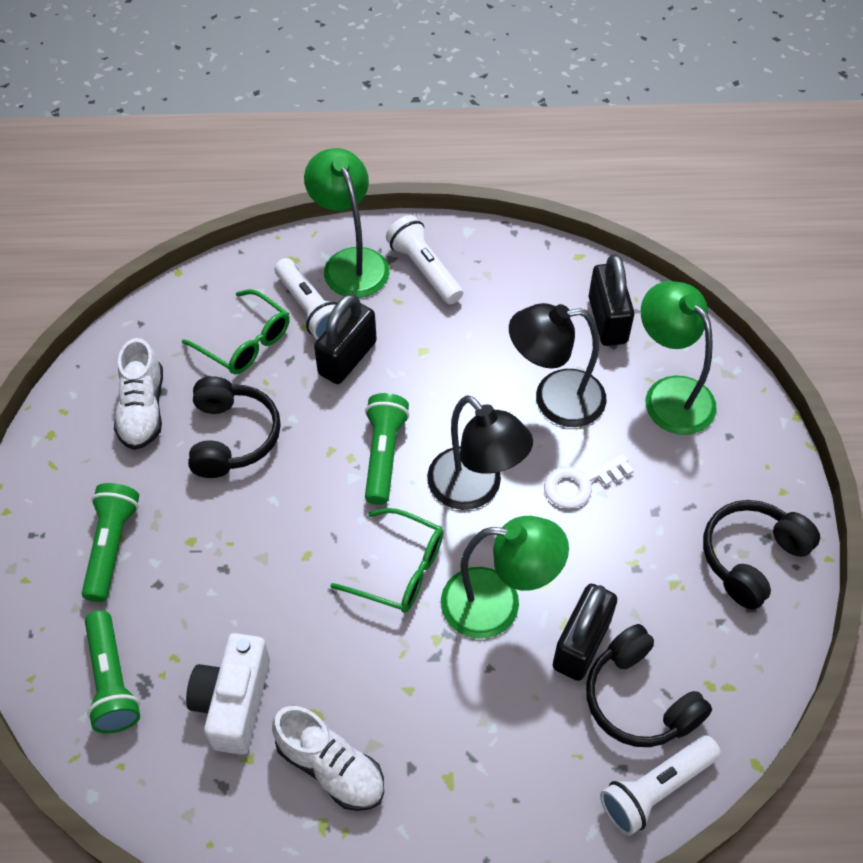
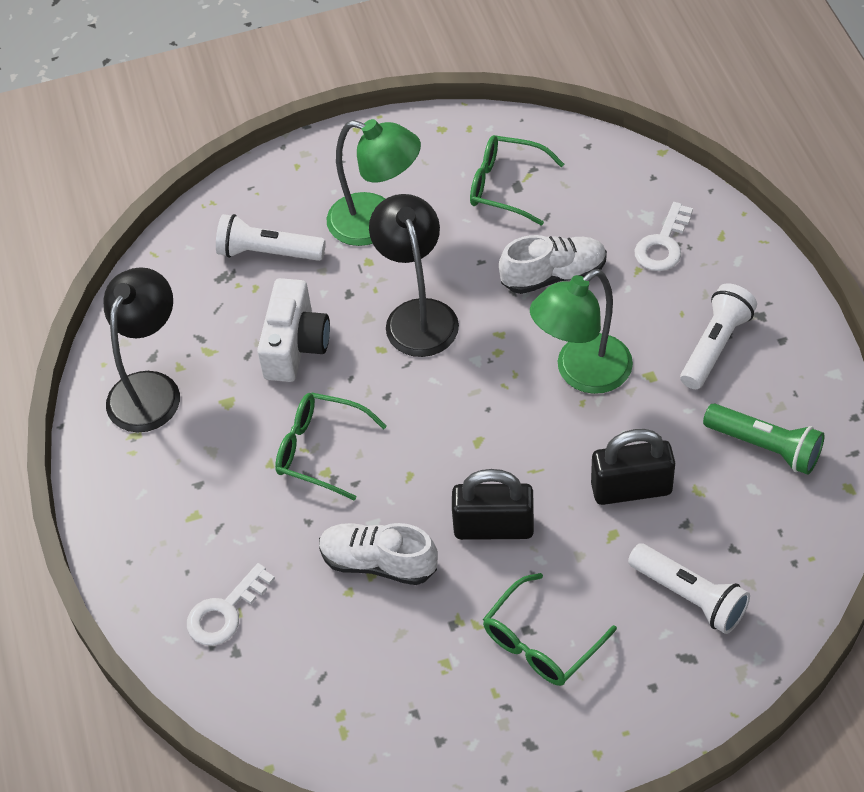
black headphones: [188,376,281,478] [586,624,712,747] [703,500,820,610] = 3 -> none = 0
black padlock: [314,294,377,384] [553,584,617,681] [589,254,634,346] = 3 -> [452,469,534,540] [591,429,675,505] = 2
green flashlight: [82,483,139,602] [85,610,140,733] [365,393,409,505] = 3 -> [703,403,825,475] = 1
green glasses: [182,289,290,374] [330,508,443,613] = 2 -> [275,393,387,500] [470,135,564,225] [483,573,617,686] = 3
green lamp: [304,148,389,298] [441,516,569,639] [641,281,717,435] = 3 -> [327,119,421,246] [530,269,633,394] = 2
white key: [544,454,634,509] = 1 -> [187,563,275,646] [635,202,693,271] = 2

